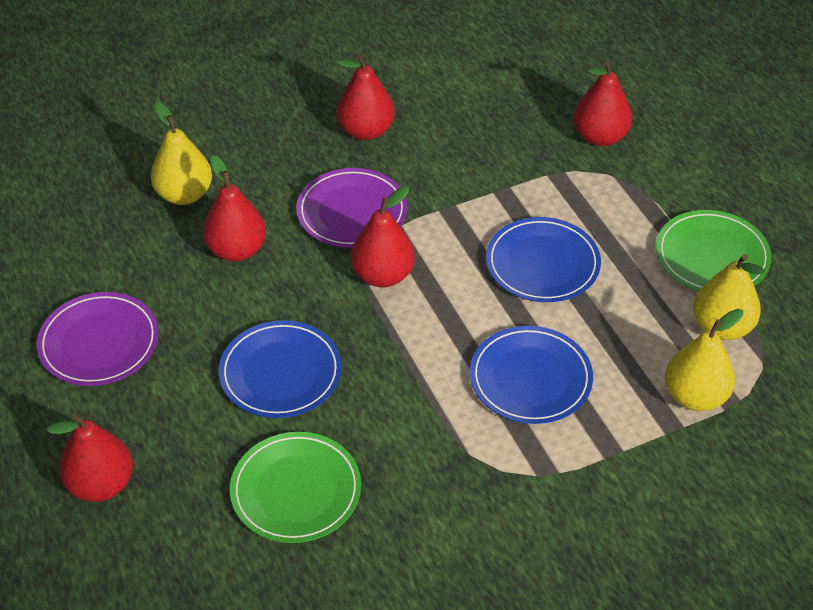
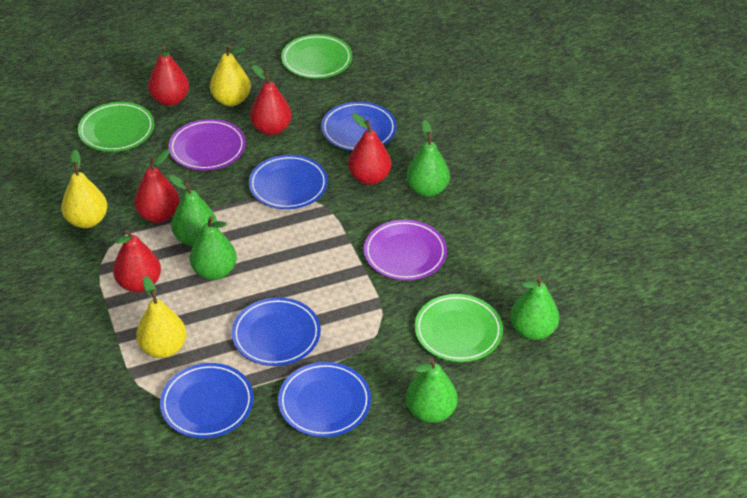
blue plate: [219,320,342,418] [470,326,593,424] [486,217,601,302] = 3 -> [160,363,254,438] [232,297,321,366] [249,155,328,209] [278,362,371,437] [321,102,397,151] = 5
green pear: none = 0 -> [169,175,217,246] [190,216,237,280] [406,120,450,197] [406,358,458,423] [510,276,559,340] = 5
green plate: [230,432,361,543] [656,210,772,291] = 2 -> [78,102,155,152] [281,34,352,79] [414,294,503,362] = 3

